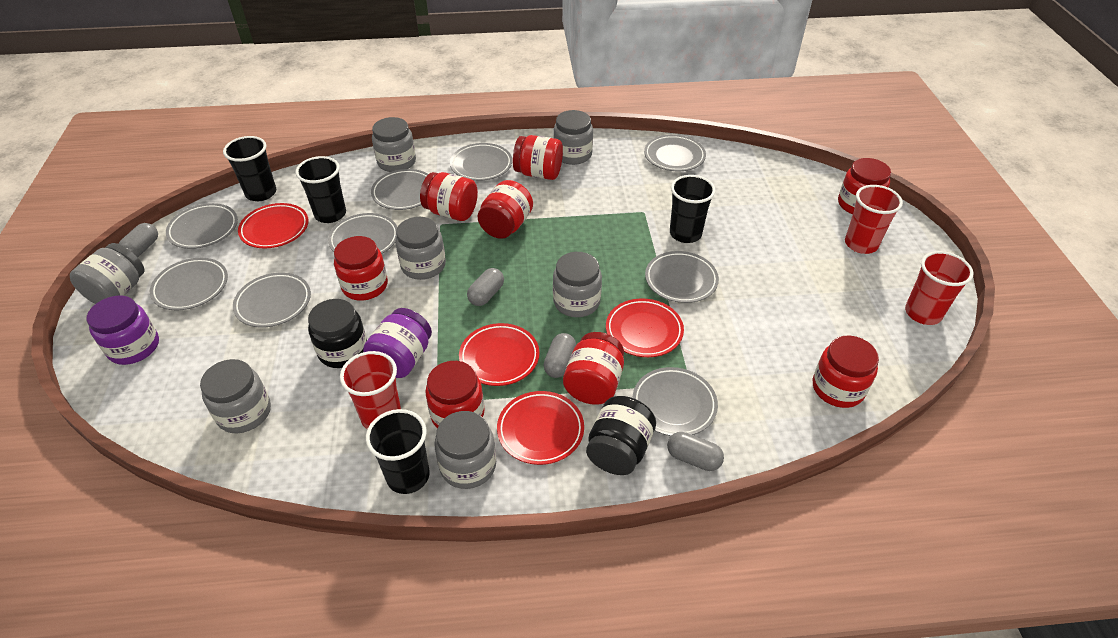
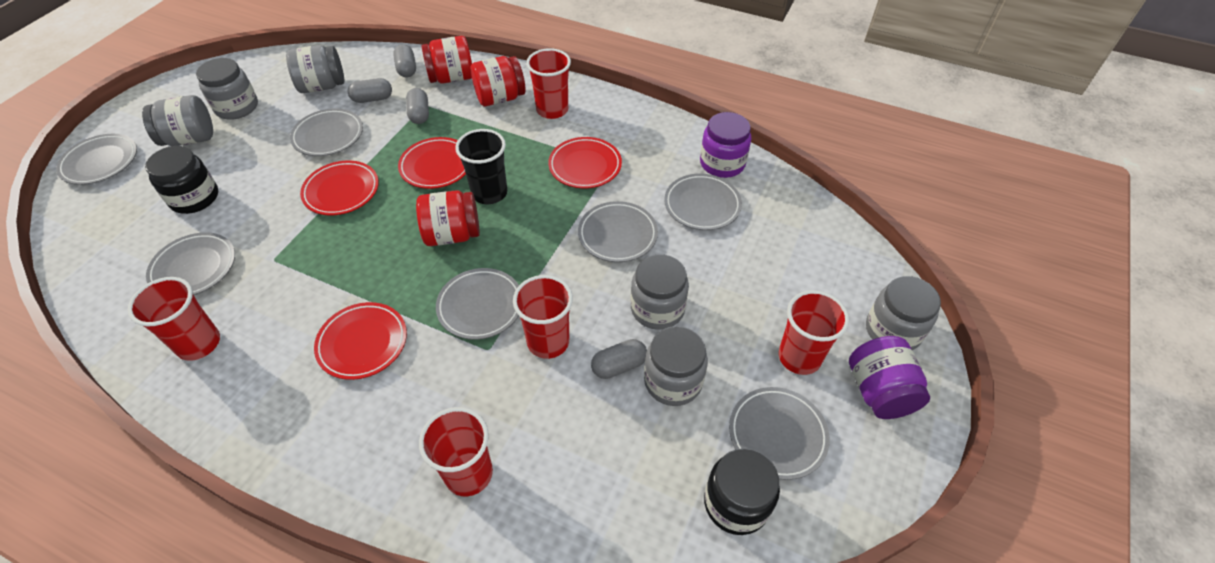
black cup: [223,136,276,201] [295,156,346,223] [366,409,429,494] [670,175,716,243] = 4 -> [455,129,507,204] = 1
grey jar: [70,243,145,304] [200,359,271,433] [372,117,416,172] [395,217,446,280] [434,411,496,489] [553,110,593,165] [553,252,602,317] = 7 -> [142,95,213,146] [196,58,258,120] [286,45,344,93] [631,254,689,330] [644,326,708,406] [866,276,941,350] = 6
grey plate: [150,258,228,311] [166,203,238,249] [233,272,311,327] [328,213,398,254] [371,169,428,210] [450,143,512,181] [633,367,718,436] [644,135,706,171] [645,251,719,303] = 9 -> [56,134,137,185] [146,232,235,295] [290,109,363,156] [436,268,519,340] [578,201,658,262] [664,174,742,230] [729,387,830,480] = 7
red cup: [340,351,401,429] [845,185,903,254] [905,251,974,325] = 3 -> [128,277,220,361] [419,407,493,496] [513,275,573,359] [526,48,571,119] [779,290,849,375] = 5
red jar: [334,236,388,301] [420,172,478,221] [425,361,484,428] [478,180,533,239] [513,135,563,180] [563,332,624,405] [813,335,879,408] [838,158,891,214] = 8 -> [416,190,480,246] [421,36,472,84] [471,56,526,106] = 3

